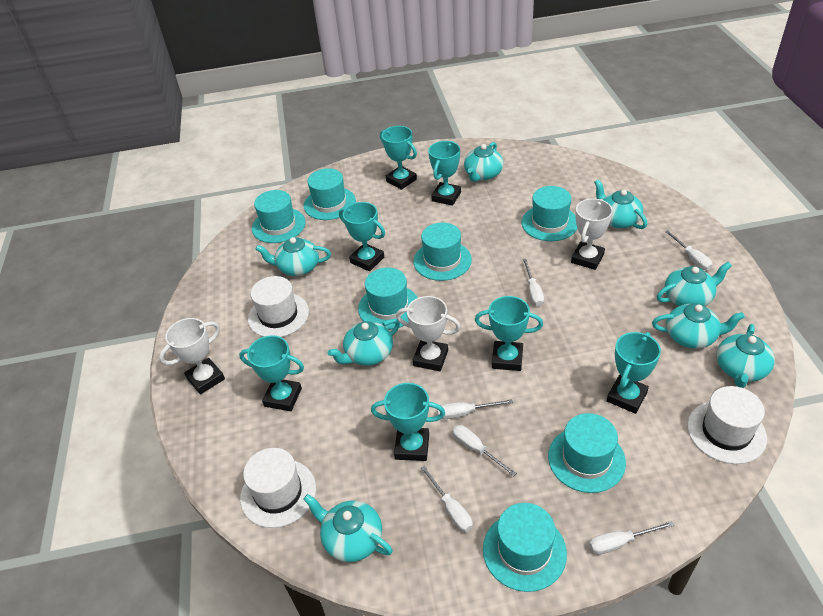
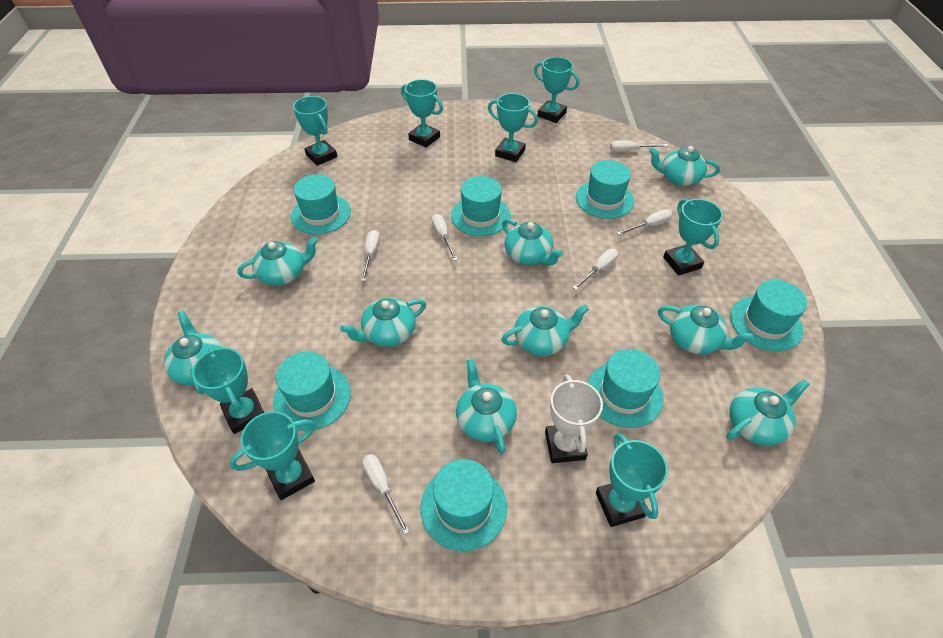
turquoise teapot: [255,237,331,276] [303,494,393,562] [328,319,400,366] [464,142,504,182] [594,179,647,229] [652,303,745,349] [657,262,732,306] [716,324,775,388] = 8 -> [164,311,223,394] [237,236,318,286] [340,298,426,347] [456,359,517,454] [501,304,589,356] [502,219,563,266] [649,146,720,186] [658,305,754,354] [727,379,810,446] = 9
turquoise trophy: [239,335,304,411] [339,202,385,271] [371,383,445,461] [380,126,417,190] [428,141,461,206] [475,296,543,371] [607,332,661,414] = 7 -> [192,347,264,434] [229,411,315,500] [293,96,337,166] [401,79,443,148] [488,93,538,162] [534,57,579,123] [596,433,668,527] [663,199,723,276] = 8
white hat: [240,448,316,528] [248,276,309,337] [687,386,767,464] = 3 -> none = 0
white trophy: [159,318,225,395] [396,296,461,371] [571,198,613,270] = 3 -> [545,374,603,463] = 1

